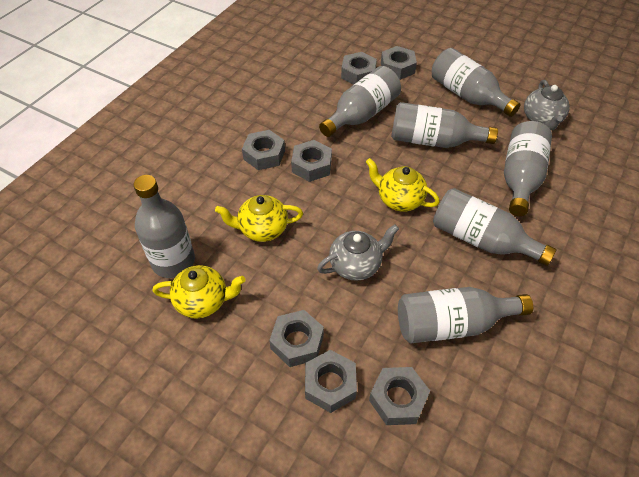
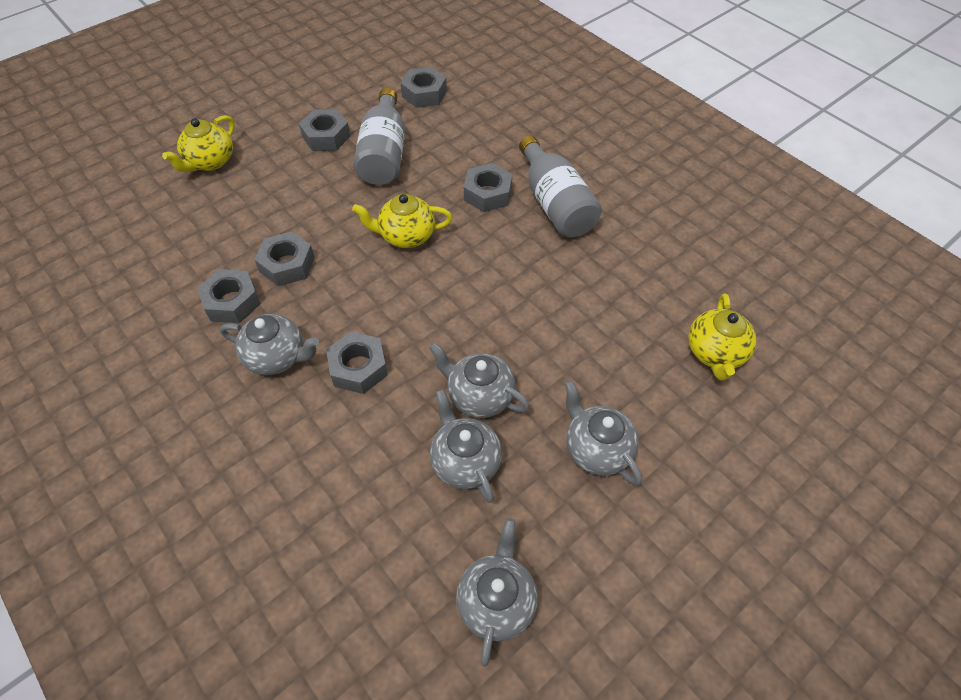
grey bottle: [133,175,195,278] [319,66,401,137] [391,102,498,148] [398,287,533,344] [432,48,520,117] [433,188,556,266] [504,121,552,216] = 7 -> [354,88,405,185] [519,136,602,238] = 2
grey nut: [242,130,285,170] [269,310,324,367] [291,140,332,182] [305,350,357,413] [341,52,377,85] [369,367,430,425] [381,46,417,80] = 7 -> [197,269,261,323] [254,231,315,286] [299,109,350,151] [326,331,388,394] [401,67,447,108] [464,163,512,212] = 6
grey teapot: [317,224,399,281] [524,80,570,130] = 2 -> [220,314,319,375] [429,342,530,418] [430,389,502,503] [456,518,538,667] [564,380,642,486] = 5

